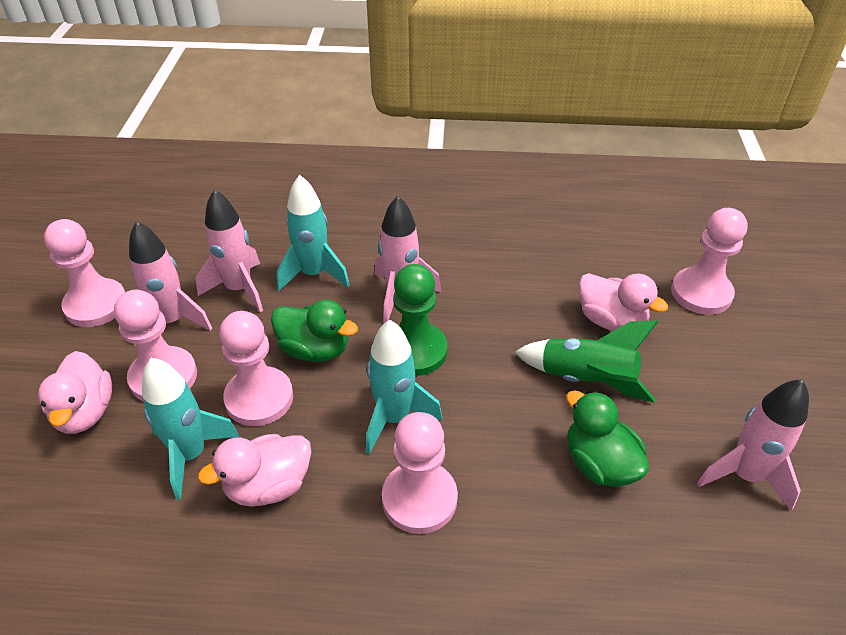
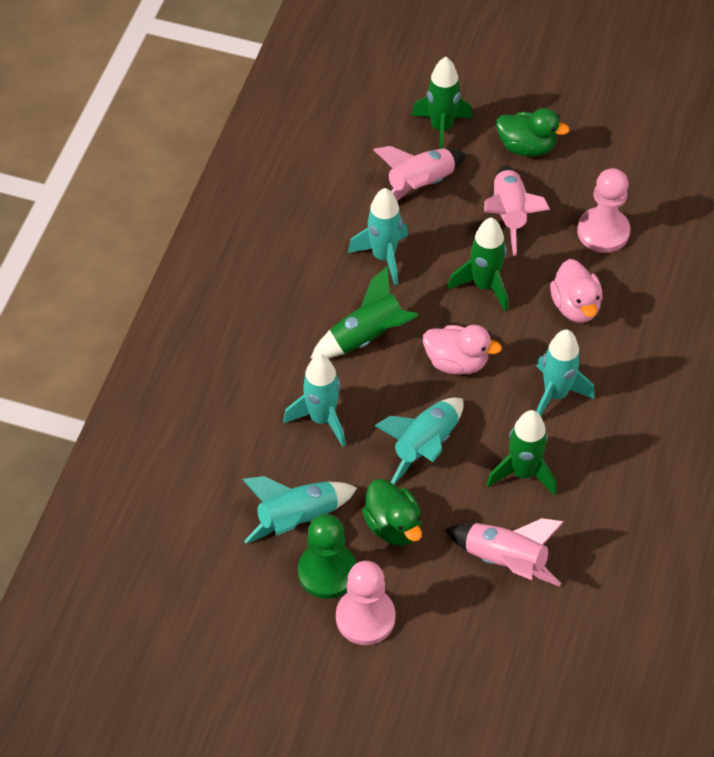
green rocket: [515,320,658,403] = 1 -> [311,266,419,358] [411,57,473,149] [448,217,508,312] [486,410,557,496] = 4
pink duck: [38,351,112,434] [198,434,311,507] [578,273,668,331] = 3 -> [423,325,502,374] [550,259,603,323] = 2
pink pawn: [44,219,125,327] [114,290,197,402] [219,311,293,426] [382,412,458,534] [671,208,748,315] = 5 -> [336,561,396,645] [577,168,630,253] = 2
pink rocket: [129,221,212,345] [196,190,263,312] [374,196,442,324] [697,379,809,511] = 4 -> [373,146,466,202] [445,518,564,587] [484,165,550,256] = 3
turquoise rocket: [142,358,240,500] [277,175,350,291] [366,320,442,454] = 3 -> [242,476,357,543] [283,354,346,447] [348,188,408,285] [374,397,464,484] [536,329,594,416] = 5

